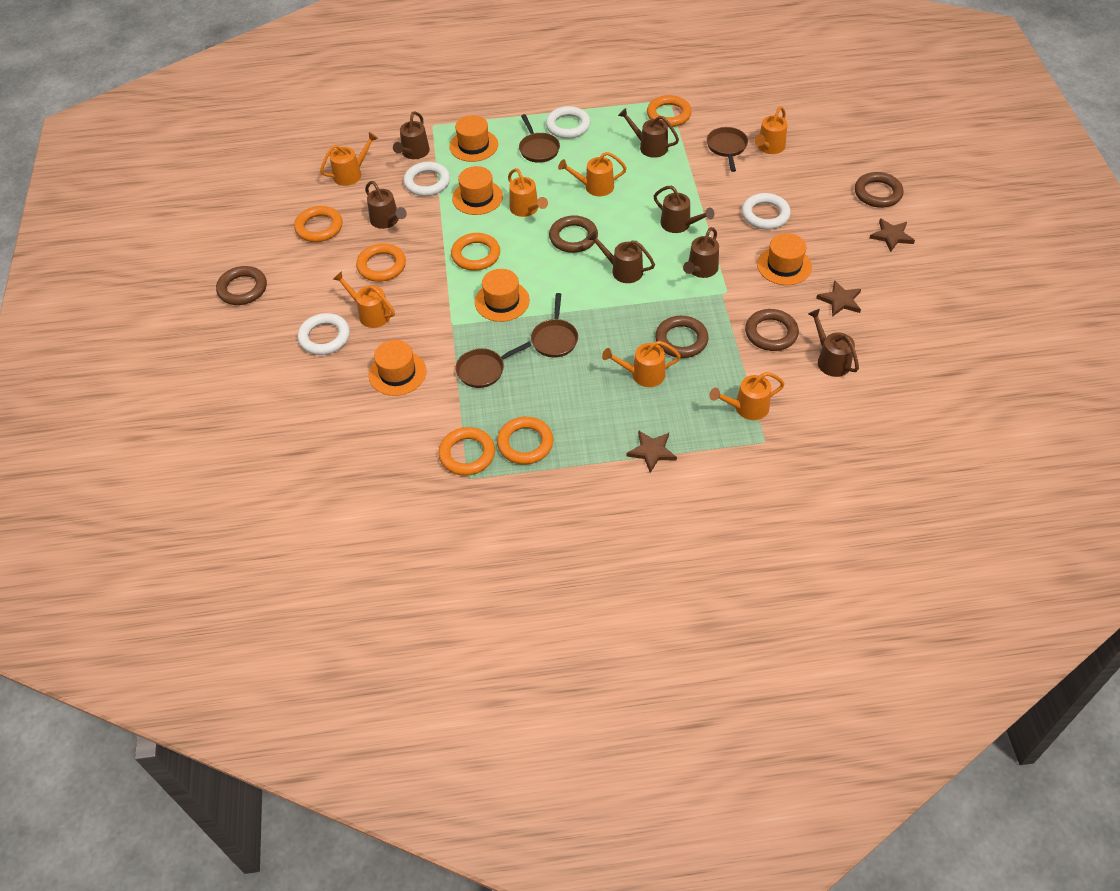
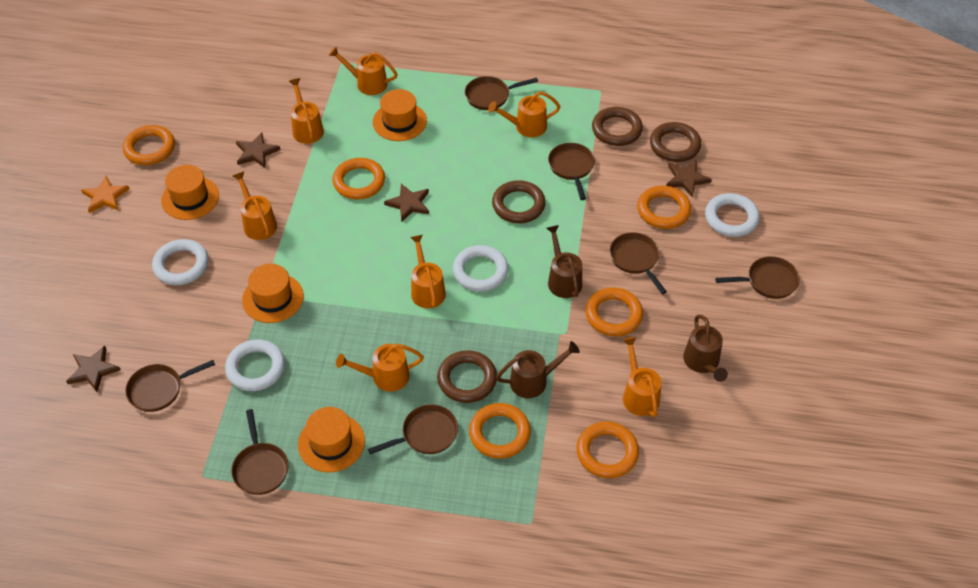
brown pan: [456,342,532,388] [519,114,560,163] [531,293,578,357] [707,127,748,172] = 4 -> [125,360,215,412] [231,409,289,495] [368,404,458,454] [465,76,538,110] [548,143,595,200] [610,232,667,294] [715,256,800,299] = 7
brown ring: [216,266,267,305] [549,215,598,253] [655,316,709,358] [745,309,799,351] [855,172,904,208] = 5 -> [437,350,497,403] [492,180,546,223] [592,107,643,146] [650,122,701,162] = 4
brown star: [626,430,677,473] [816,280,861,317] [869,218,915,252] = 3 -> [66,346,121,392] [236,132,280,168] [384,184,429,222] [666,160,712,198] = 4
brown watering can: [365,181,407,229] [393,111,430,159] [587,231,655,283] [618,108,679,158] [654,186,714,233] [683,227,719,278] [808,309,859,377] = 7 -> [496,341,580,398] [547,225,582,298] [683,315,728,382] = 3
orange hat: [369,340,426,396] [449,115,498,162] [452,166,503,215] [475,269,530,322] [757,233,812,285] = 5 -> [161,165,219,220] [242,264,304,323] [298,407,365,472] [373,89,427,141] = 4
orange star: none = 0 -> [81,176,130,213] = 1

